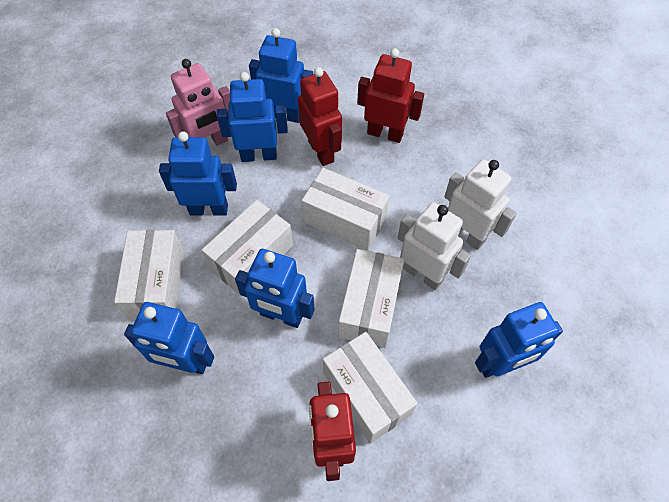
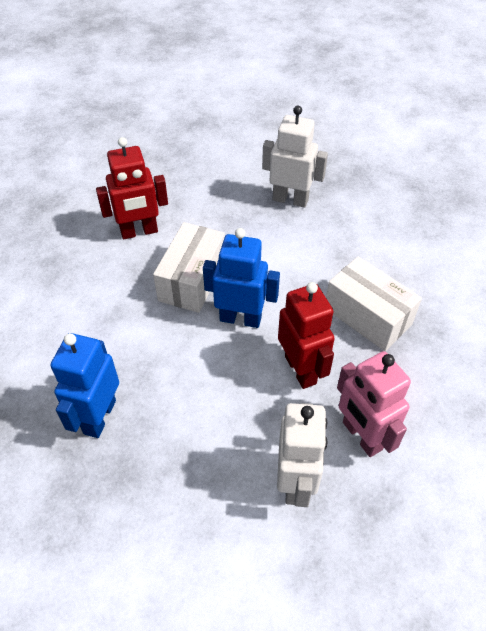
blue robot: [124,302,214,374] [159,132,237,216] [217,72,288,162] [235,249,315,328] [249,28,313,123] [475,302,563,378] = 6 -> [50,333,119,438] [203,228,280,328] = 2
red robot: [298,67,342,166] [309,381,356,481] [357,48,424,143] = 3 -> [96,137,168,239] [278,282,335,389] = 2
white box: [114,230,184,320] [202,200,293,296] [302,168,389,251] [323,332,418,444] [339,249,404,348] = 5 -> [153,222,225,313] [326,256,422,351] = 2

